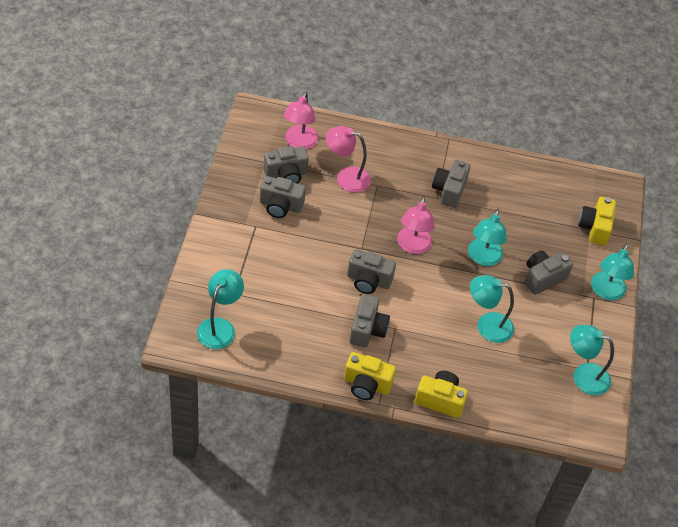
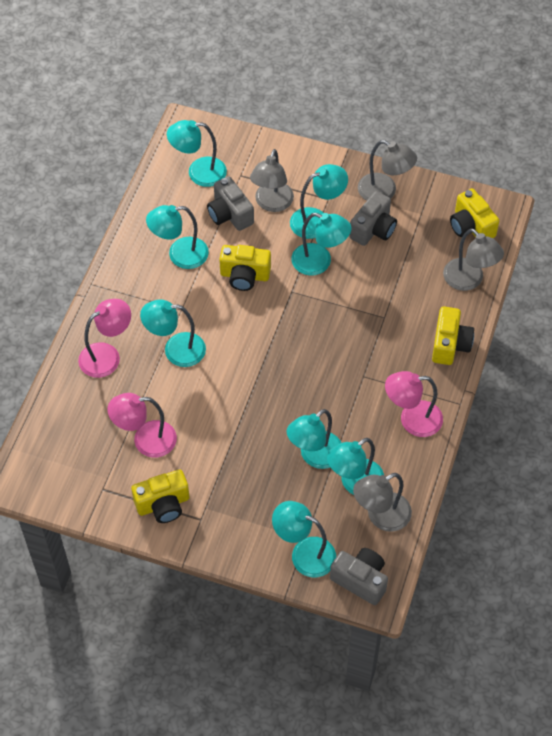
grey camera: [260,176,306,218] [264,146,309,184] [347,249,396,294] [349,294,390,348] [432,160,470,208] [525,250,573,295] = 6 -> [207,176,254,231] [330,548,388,605] [349,191,397,246] = 3
grey lamp: none = 0 -> [250,149,294,212] [353,473,412,532] [358,140,417,201] [443,228,504,291] = 4
turquoise lamp: [197,269,244,349] [468,209,507,266] [470,275,514,343] [570,325,614,395] [591,243,634,300] = 5 -> [140,299,206,367] [146,205,209,269] [167,120,227,187] [272,501,336,577] [287,409,341,469] [290,164,348,239] [291,213,351,275] [327,438,384,495] = 8
yellow camera: [344,352,396,400] [415,371,468,418] [578,197,616,246] = 3 -> [131,469,189,523] [219,245,271,291] [432,307,474,365] [450,188,499,238] = 4

